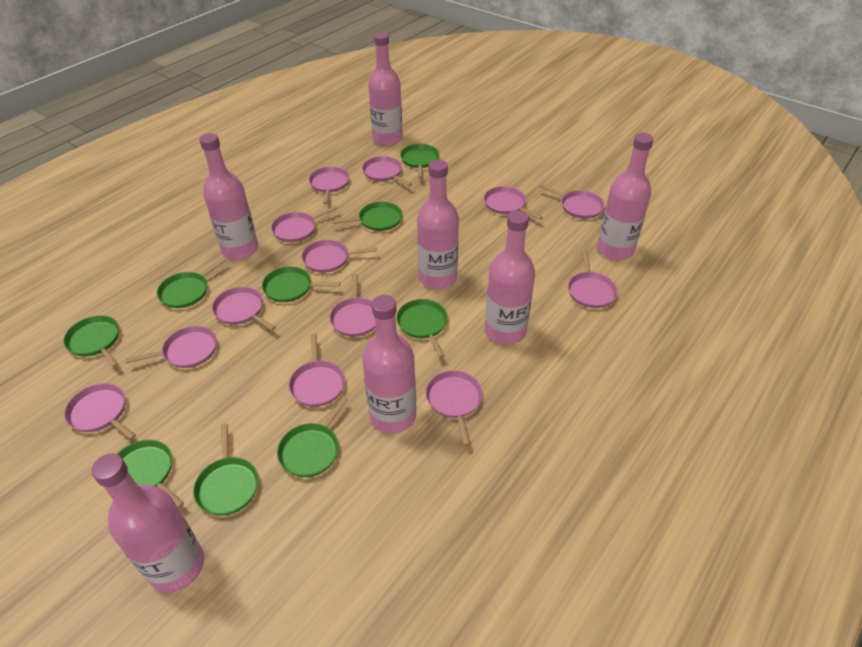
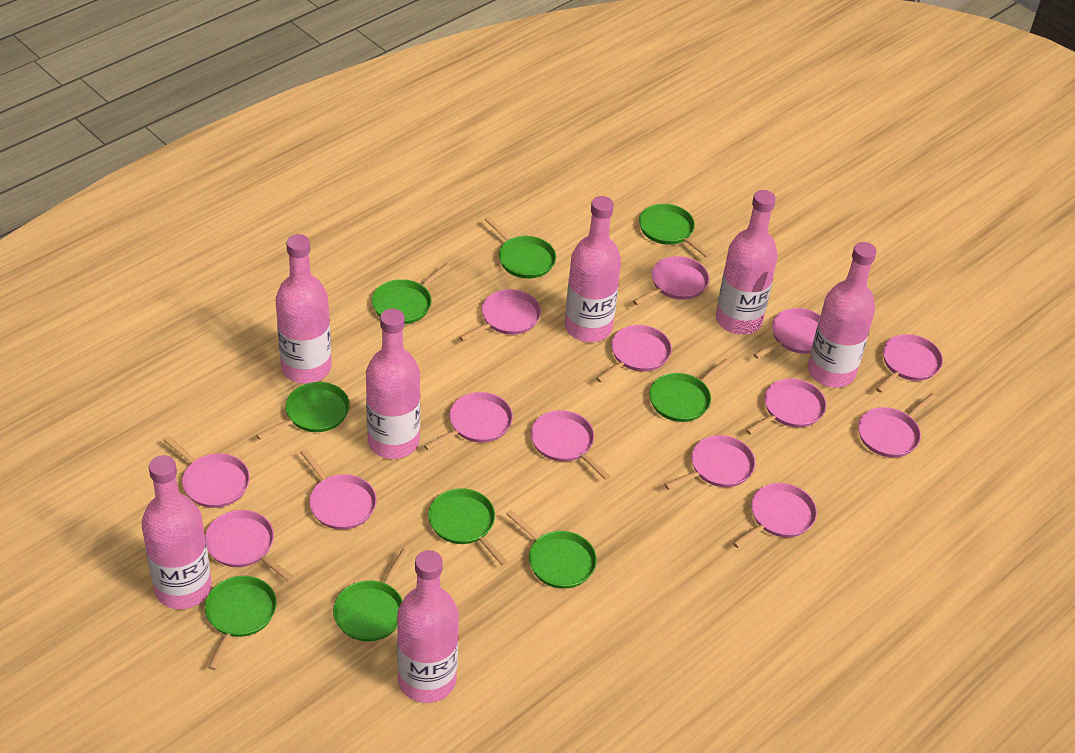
pink pan: [64,383,136,440] [125,326,217,368] [212,287,276,331] [271,205,338,242] [289,333,345,407] [302,239,377,273] [309,166,350,205] [330,274,375,337] [362,156,412,186] [425,370,483,446] [484,186,543,220] [539,184,605,219] [568,249,618,308] = 13 -> [163,436,250,508] [205,510,294,582] [300,449,377,530] [424,392,513,450] [459,289,541,341] [531,410,611,480] [596,325,672,382] [633,256,709,305] [664,435,756,490] [733,483,817,548] [746,378,826,434] [753,308,821,359] [858,393,937,458] [876,334,943,393] = 14

